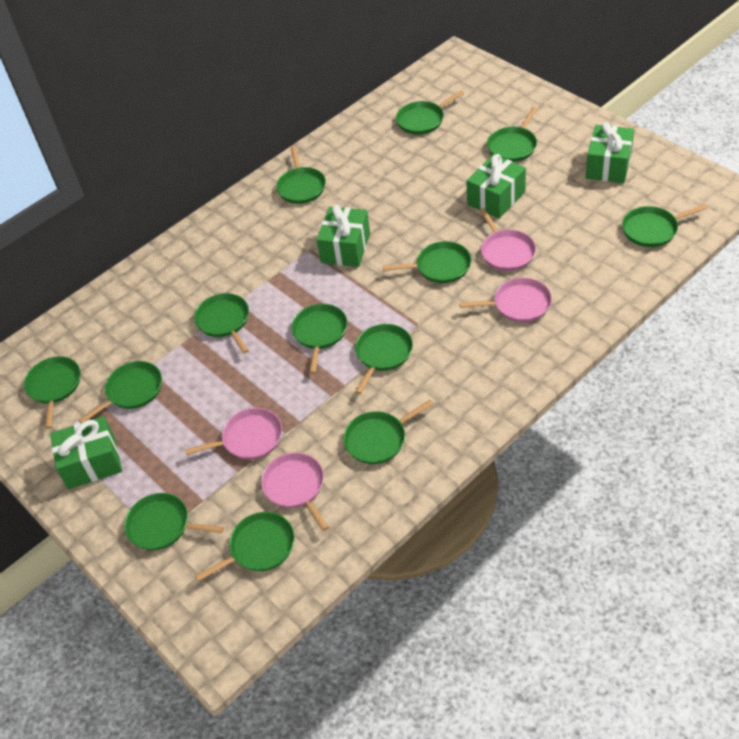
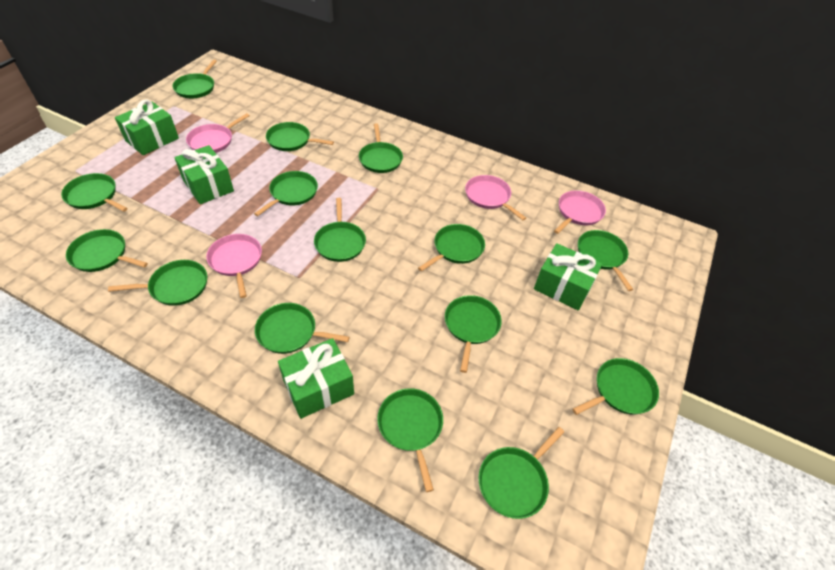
green pan: [24,356,80,429] [79,361,162,423] [124,493,224,550] [194,293,249,353] [195,512,295,582] [276,146,326,204] [291,304,347,374] [343,400,433,464] [355,324,413,394] [383,241,471,283] [396,90,464,135] [487,107,537,162] [622,204,708,247] = 13 -> [61,173,128,212] [66,229,148,272] [108,260,207,306] [172,60,217,98] [254,171,318,216] [255,303,350,354] [266,122,334,151] [314,198,366,262] [359,123,403,173] [377,388,443,492] [418,224,485,272] [445,295,502,373] [479,427,564,519] [572,358,659,415] [578,230,633,291] = 15

